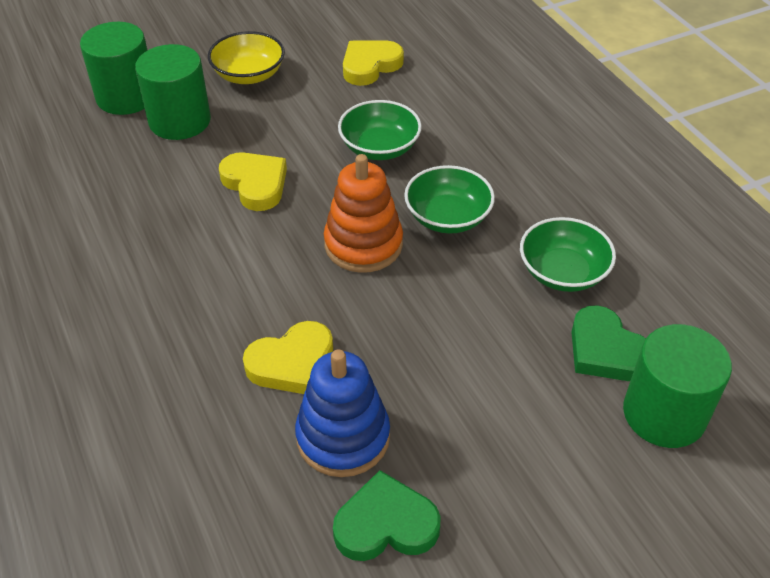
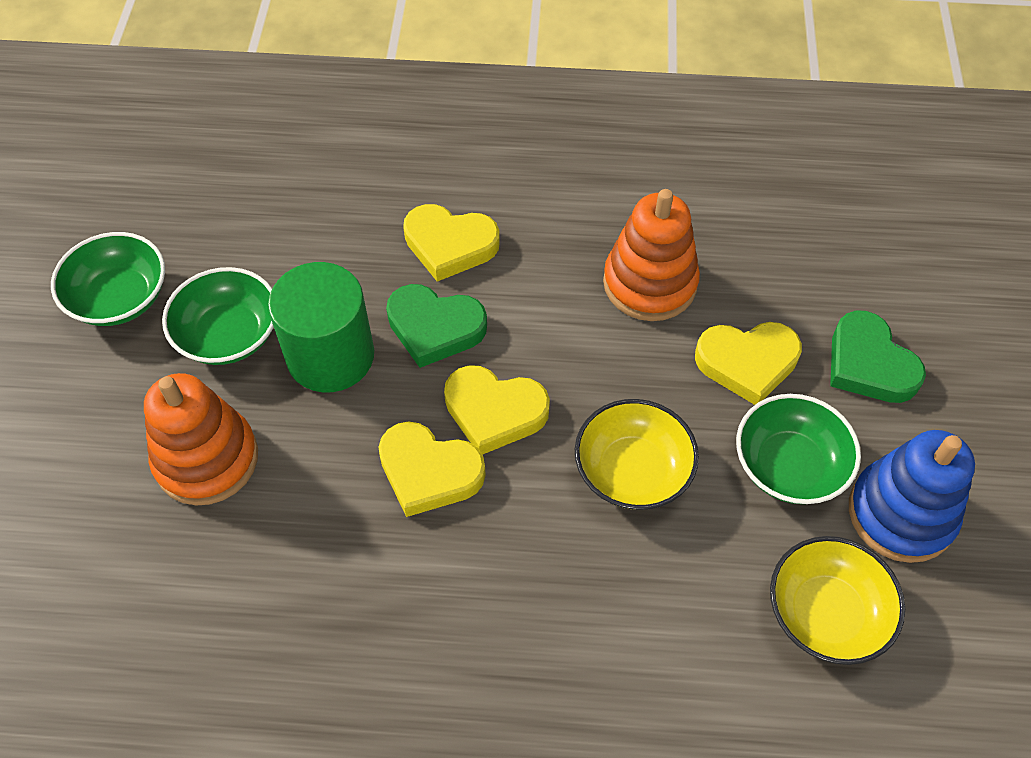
green cylinder: [80,22,148,115] [135,44,211,140] [623,324,732,448] = 3 -> [268,262,374,392] = 1
orange stacking toy: [324,154,403,273] = 1 -> [144,373,258,505] [603,189,700,321] = 2
yellow bowl: [208,31,285,84] = 1 -> [575,399,699,510] [770,536,905,665] = 2
yellow heart: [219,152,287,211] [243,321,333,394] [343,40,404,86] = 3 -> [379,422,486,517] [403,204,500,282] [444,365,550,455] [695,322,802,405] = 4

